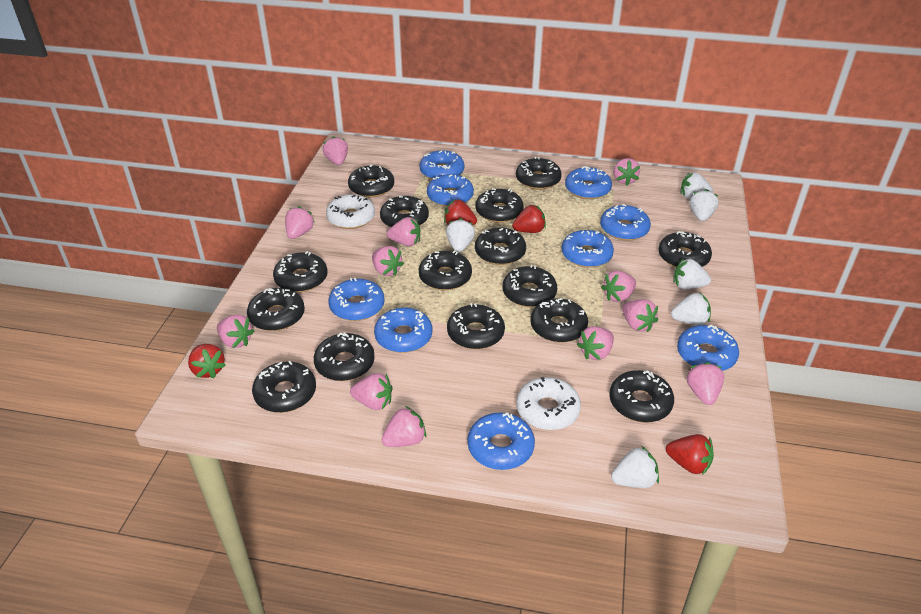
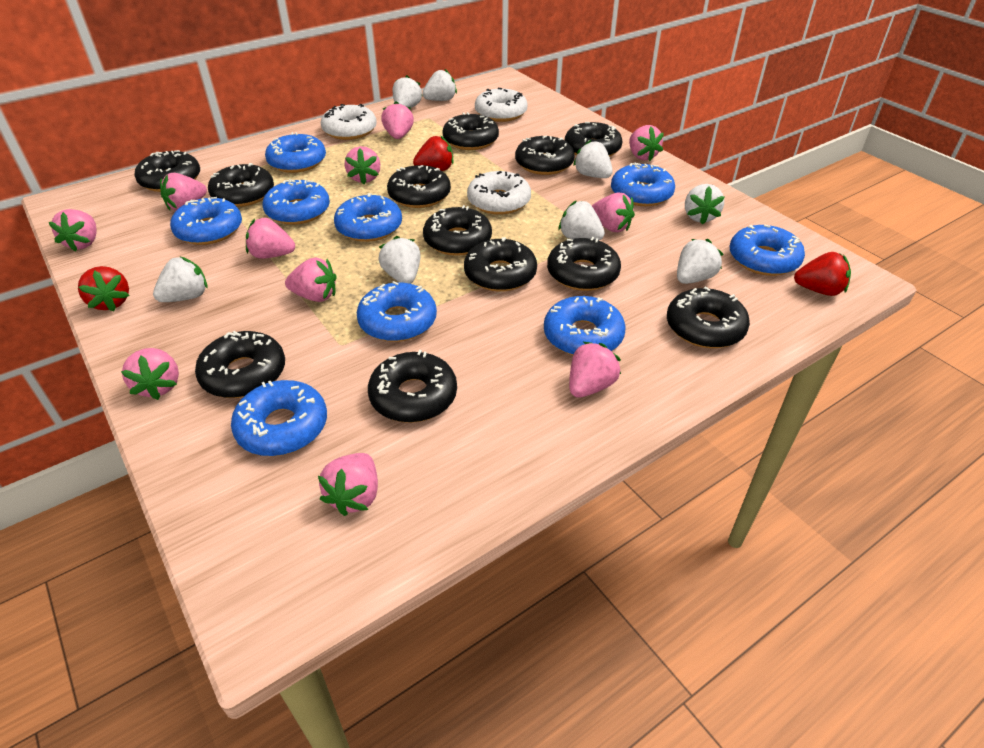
black donut: [247,288,305,331] [252,361,316,413] [273,251,328,292] [314,333,375,381] [348,164,394,197] [380,196,429,227] [419,250,472,290] [447,303,505,349] [475,188,524,223] [475,227,526,265] [503,265,557,307] [516,157,562,189] [530,298,588,343] [609,370,674,423] [658,231,712,268] = 15 -> [135,150,200,192] [195,331,285,398] [208,163,274,207] [368,350,457,423] [387,165,451,208] [423,205,492,256] [443,112,499,150] [464,237,537,292] [515,136,575,175] [547,237,621,291] [565,122,623,157] [667,287,750,348] = 12
pink strawberry: [217,314,254,348] [285,206,315,239] [323,136,348,165] [350,373,392,410] [372,246,404,276] [382,406,426,447] [387,217,420,246] [577,326,614,360] [601,271,636,302] [614,158,640,185] [622,299,658,332] [686,362,724,405] = 12 -> [48,209,97,252] [121,348,179,400] [160,173,207,211] [246,218,295,259] [285,257,337,302] [318,453,378,516] [345,146,380,184] [381,101,414,139] [569,342,621,398] [592,192,635,232] [629,125,664,161] = 11
red strawberry: [188,344,226,378] [444,199,477,226] [512,204,546,233] [666,434,714,475] = 4 -> [78,266,130,312] [413,135,453,171] [794,252,851,296] = 3
white donut: [326,194,375,229] [516,377,581,430] = 2 -> [321,104,377,140] [467,171,531,215] [475,88,527,122] = 3
white strawberry: [446,218,475,252] [611,446,659,488] [671,293,711,325] [673,258,711,289] [680,172,713,199] [690,189,719,221] = 6 -> [153,257,207,302] [378,236,421,284] [392,75,422,108] [422,69,457,101] [559,200,605,241] [573,140,613,178] [677,239,723,284] [685,184,724,225] = 8

